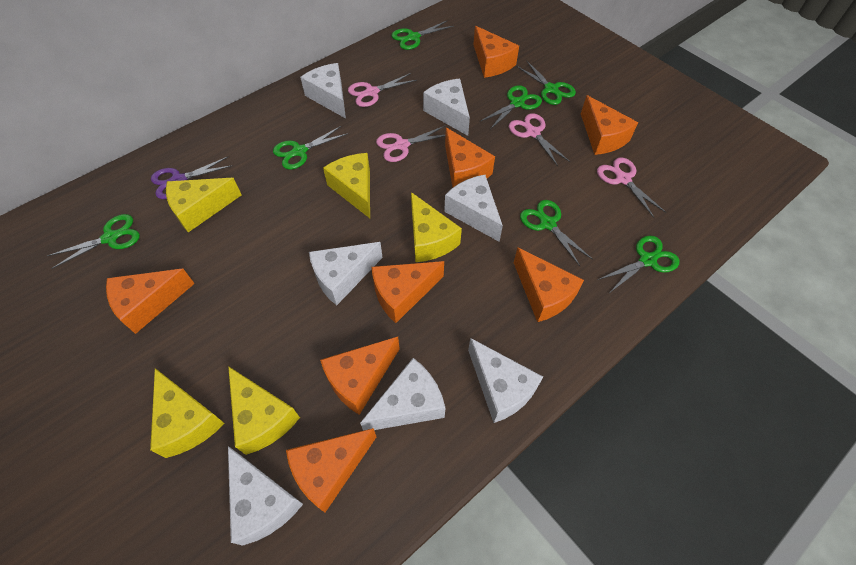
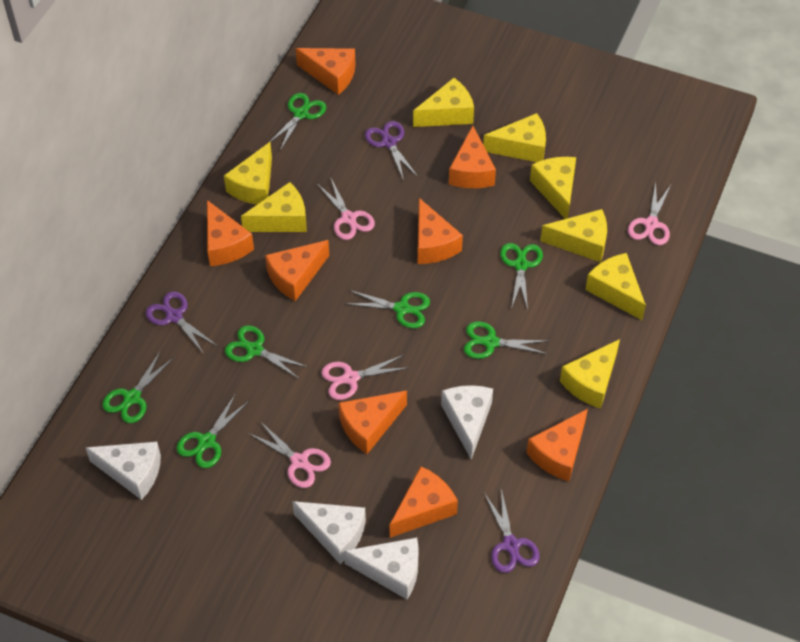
purple scissors: [151,156,233,199] = 1 -> [146,291,217,354] [365,121,418,181] [484,489,540,573] = 3
white cheese: [228,446,303,546] [300,63,346,119] [309,242,383,305] [360,358,446,431] [423,79,470,136] [444,175,503,242] [468,338,543,423] = 7 -> [86,442,161,500] [292,501,366,564] [344,537,419,600] [441,385,493,460] = 4
yellow cheese: [150,368,224,458] [166,178,241,232] [228,366,300,455] [323,153,370,218] [411,192,462,262] = 5 -> [224,142,272,205] [241,182,307,232] [413,78,474,127] [483,113,546,162] [530,157,576,219] [540,209,607,262] [560,339,620,409] [585,253,646,320] = 8

